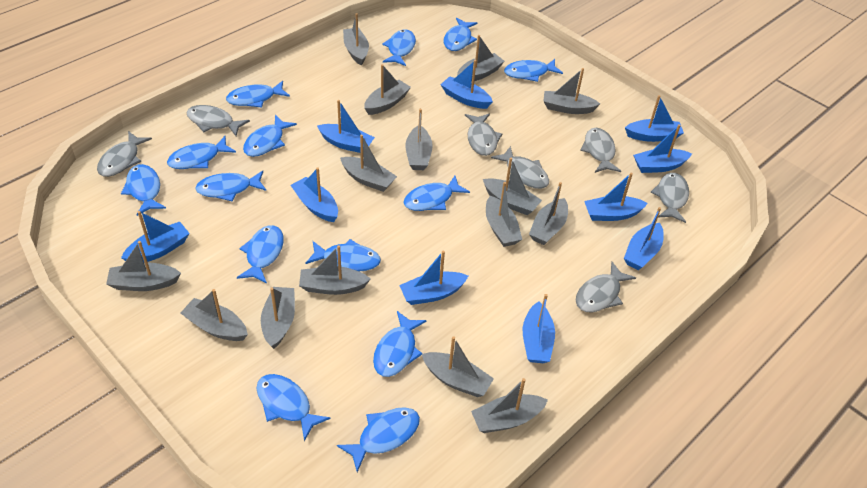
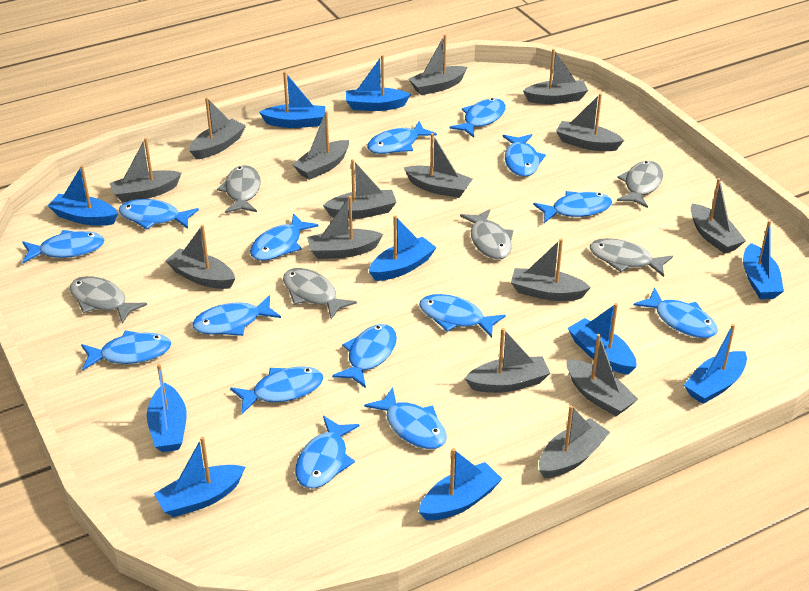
blue fish: [121,164,166,216] [167,136,236,169] [195,171,266,202] [226,81,290,108] [237,225,284,284] [243,115,297,157] [256,374,331,441] [305,239,381,271] [337,407,420,472] [373,311,427,377] [382,30,416,66] [403,176,470,211] [444,18,478,51] [504,59,563,82] = 14 -> [22,230,104,263] [81,330,171,370] [119,199,199,229] [192,295,281,336] [230,366,323,414] [250,213,319,261] [295,416,360,489] [332,324,397,388] [364,387,447,449] [367,121,437,154] [419,294,506,338] [450,98,506,138] [503,134,546,177] [533,191,612,223] [634,288,718,338] = 15
grey fish: [97,131,152,177] [186,105,250,136] [465,113,502,156] [491,146,549,189] [576,262,636,313] [580,128,621,173] [651,173,689,223] = 7 -> [70,276,147,324] [217,165,261,213] [283,268,357,319] [460,209,513,259] [590,238,673,277] [617,161,663,208] = 6

